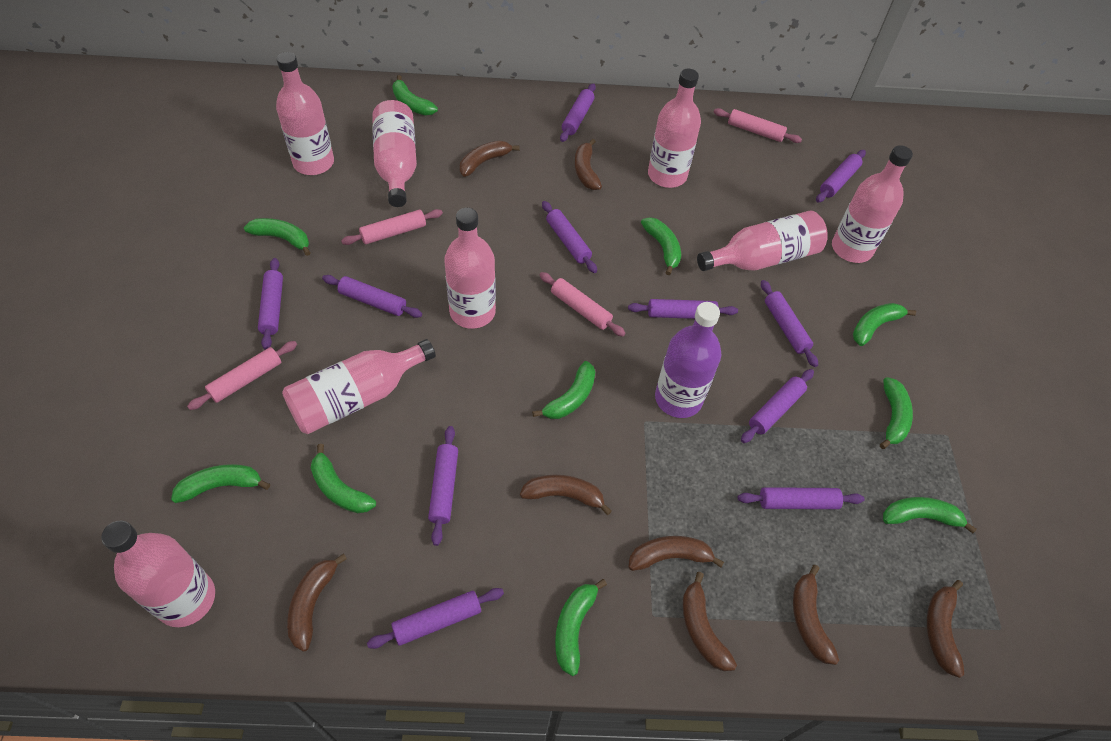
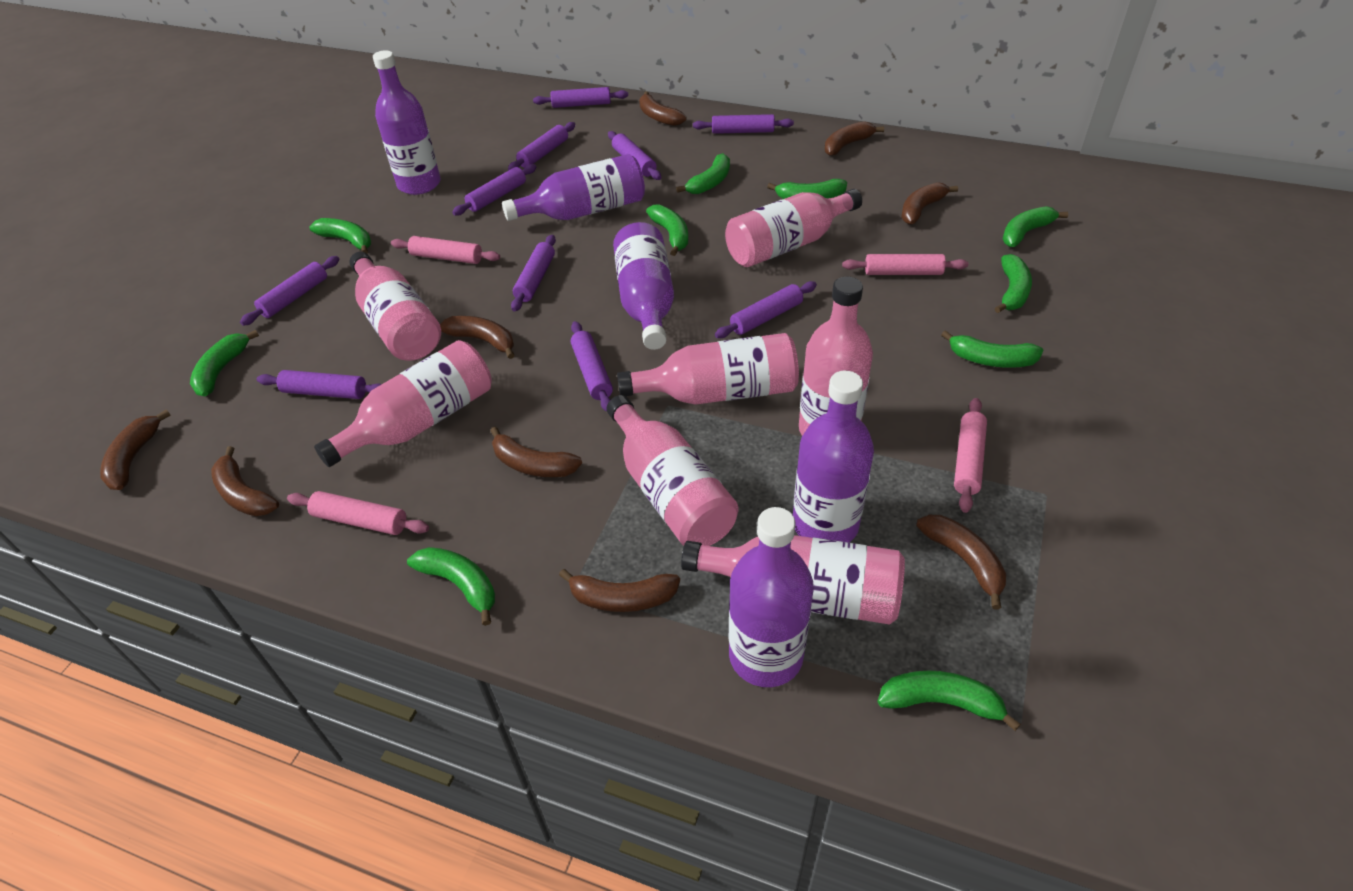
brown banana: [287,553,347,652] [460,141,519,177] [520,475,612,515] [575,139,602,190] [628,536,724,571] [683,572,737,671] [793,565,839,665] [927,580,964,678] = 8 -> [100,410,171,490] [211,446,279,516] [440,316,514,359] [490,427,582,477] [559,569,680,612] [639,91,686,126] [825,121,884,156] [901,182,958,225] [916,515,1006,610] = 9
pink bottle: [101,521,215,627] [276,52,334,175] [282,339,436,434] [372,100,417,207] [444,208,496,329] [648,69,701,188] [697,210,828,271] [832,145,913,263] = 8 -> [314,340,492,467] [349,252,441,361] [606,395,738,546] [617,333,799,405] [681,535,905,625] [725,189,862,267] [799,277,873,436] = 7
purple bottle: [655,302,721,418] = 1 -> [373,50,441,195] [502,154,645,221] [613,222,674,350] [729,507,814,687] [793,370,874,542] = 5
purple rolling pin: [258,258,283,350] [322,275,422,318] [367,588,504,649] [428,426,458,546] [542,201,597,273] [560,83,596,142] [628,299,738,319] [738,487,864,509] [741,369,814,443] [761,280,818,367] [816,150,866,203] = 11 -> [240,256,339,326] [257,370,382,399] [452,164,536,216] [508,122,575,171] [511,235,556,312] [533,87,628,108] [571,321,613,412] [608,131,661,180] [693,114,794,134] [715,281,817,338] = 10

